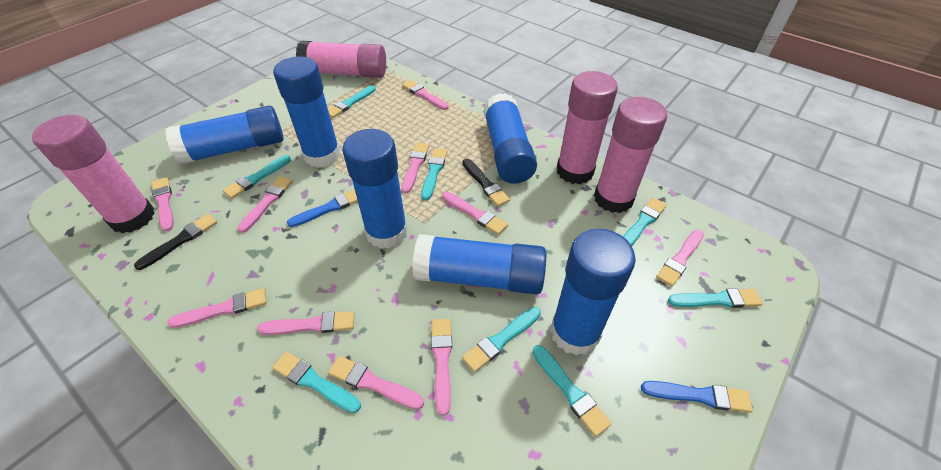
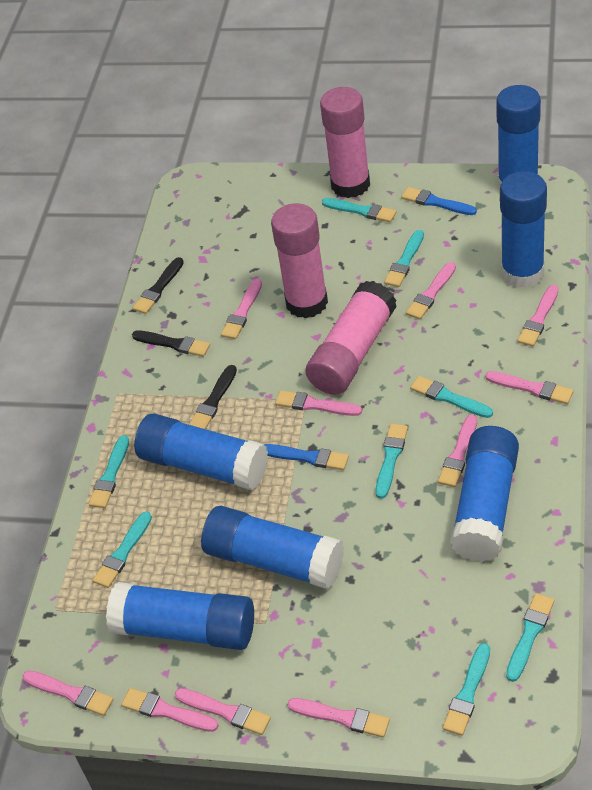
black brush: [134,214,217,270] [462,159,510,206] = 2 -> [132,330,210,357] [133,257,184,314] [189,365,237,429] = 3
pink glue stick: [32,115,155,233] [296,41,386,78] [557,71,618,184] [594,97,667,213] = 4 -> [271,203,328,319] [305,281,397,395] [320,87,370,198] = 3

